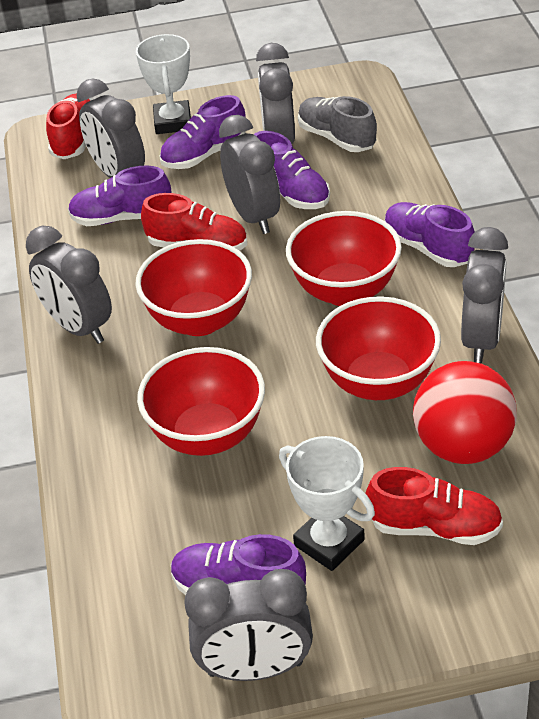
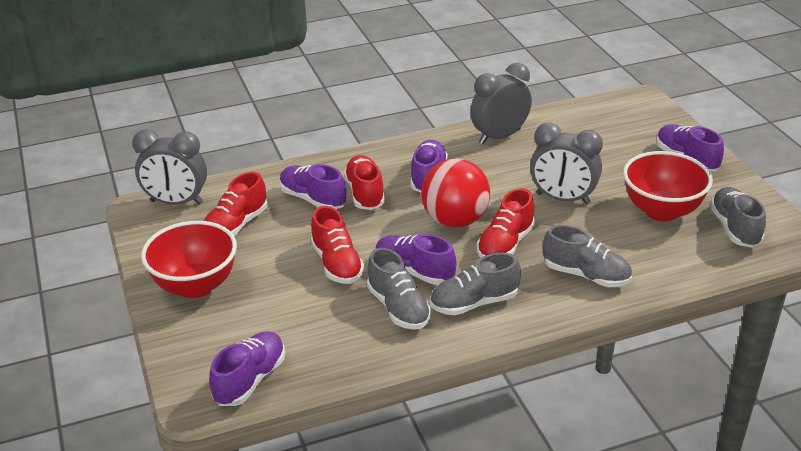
grey clock: [26,226,112,344] [76,79,145,178] [184,569,313,681] [219,115,280,234] [256,43,295,144] [461,227,508,363] = 6 -> [132,129,207,205] [470,63,532,144] [530,123,603,205] = 3
grey shoe: [298,96,377,152] = 1 -> [367,248,431,330] [430,253,521,315] [543,225,632,287] [710,187,766,248] = 4
red bowl: [135,239,252,336] [137,347,265,456] [286,211,402,306] [316,296,441,400] = 4 -> [141,221,237,298] [623,151,713,221] = 2
red shoe: [46,93,90,159] [141,193,247,251] [365,467,503,545] = 3 -> [204,172,268,236] [311,206,364,284] [344,155,385,210] [477,188,535,258] = 4
white trophy: [136,34,191,134] [279,436,375,571] = 2 -> none = 0

